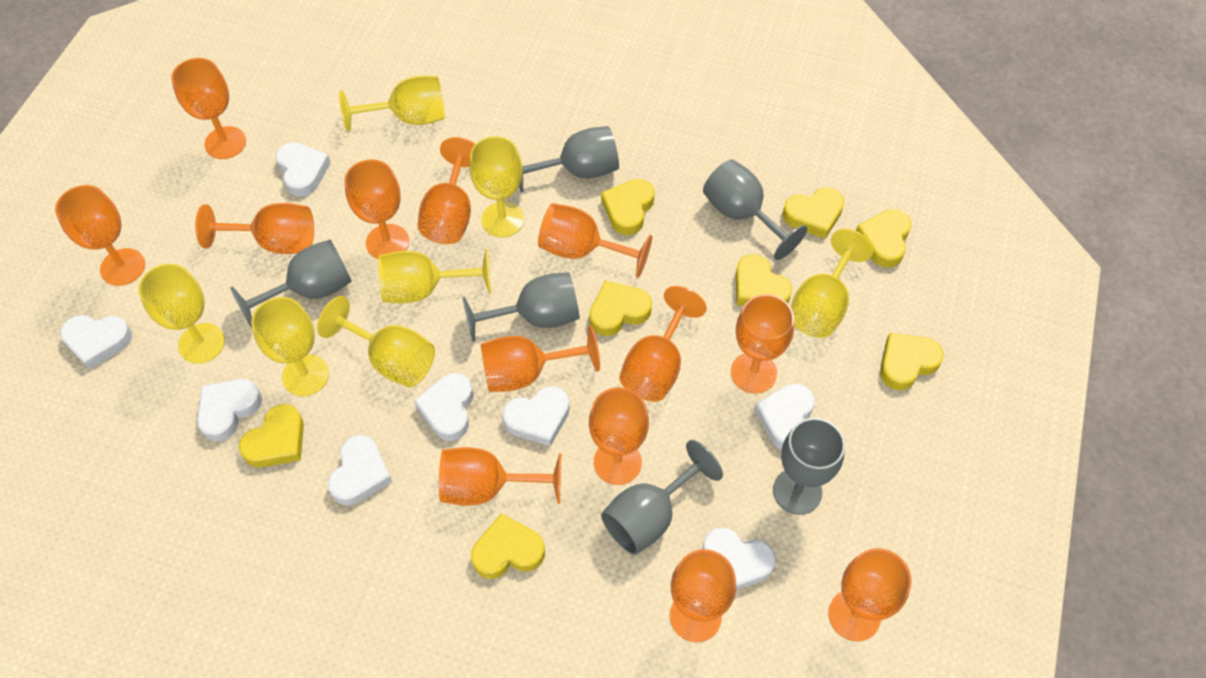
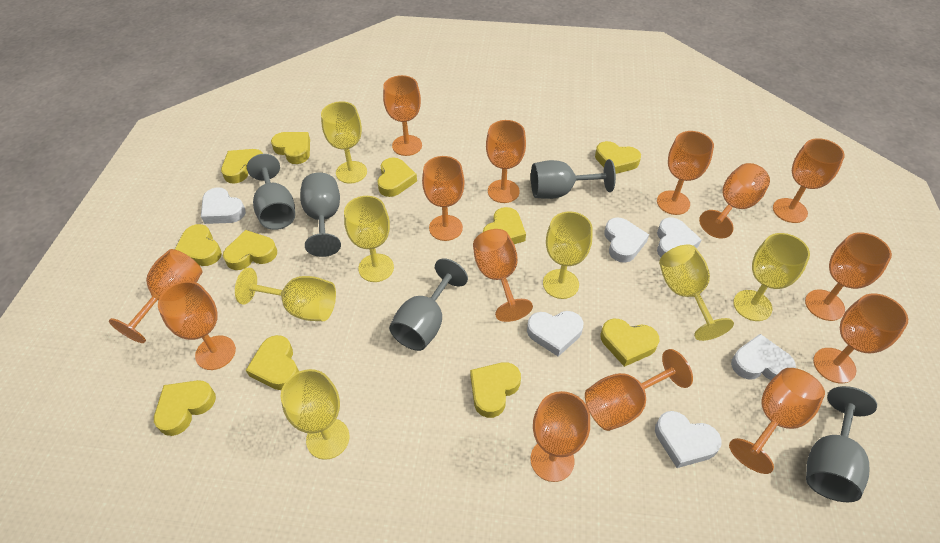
grey goblet: [230,240,352,328] [462,272,580,342] [519,126,619,193] [601,440,723,555] [703,159,807,260] [773,418,845,515] = 6 -> [247,154,295,230] [300,173,341,257] [389,258,468,351] [531,159,616,199] [806,386,877,502] = 5
orange goblet: [55,185,145,286] [171,58,246,159] [195,203,314,254] [344,159,409,259] [418,137,475,244] [439,447,562,506] [481,325,600,392] [538,203,652,278] [589,387,649,485] [619,286,707,402] [670,549,736,642] [731,294,794,394] [829,548,912,642] = 13 -> [109,249,202,343] [158,281,236,370] [383,75,422,156] [422,156,465,241] [473,229,533,322] [486,120,526,203] [530,391,590,482] [585,349,693,431] [657,131,714,215] [699,163,770,238] [729,368,825,474] [773,138,845,223] [805,232,892,321] [813,294,908,383] = 14
white heart: [60,315,132,369] [197,379,262,441] [276,142,331,197] [328,435,392,505] [414,373,473,441] [502,386,570,446] [703,527,776,590] [754,384,815,449] = 8 -> [201,188,246,224] [527,311,584,357] [604,217,649,263] [655,411,722,468] [657,217,702,257] [731,334,796,380] = 6
yellow heart: [239,404,304,467] [471,514,545,579] [589,281,652,336] [601,179,655,235] [736,254,792,306] [782,188,844,239] [856,209,911,268] [880,333,944,390] = 8 -> [154,380,216,436] [175,224,222,266] [221,149,263,184] [223,230,277,270] [246,335,299,390] [271,132,310,164] [377,157,417,197] [470,362,521,418] [483,207,526,244] [595,141,641,174] [600,319,660,367] = 11

